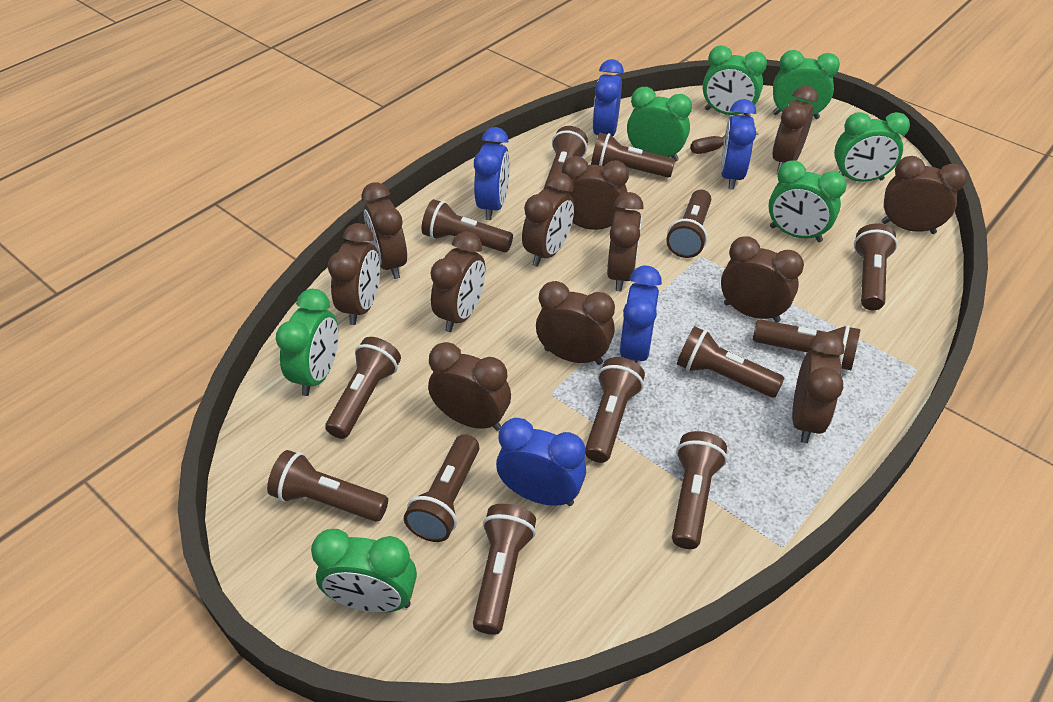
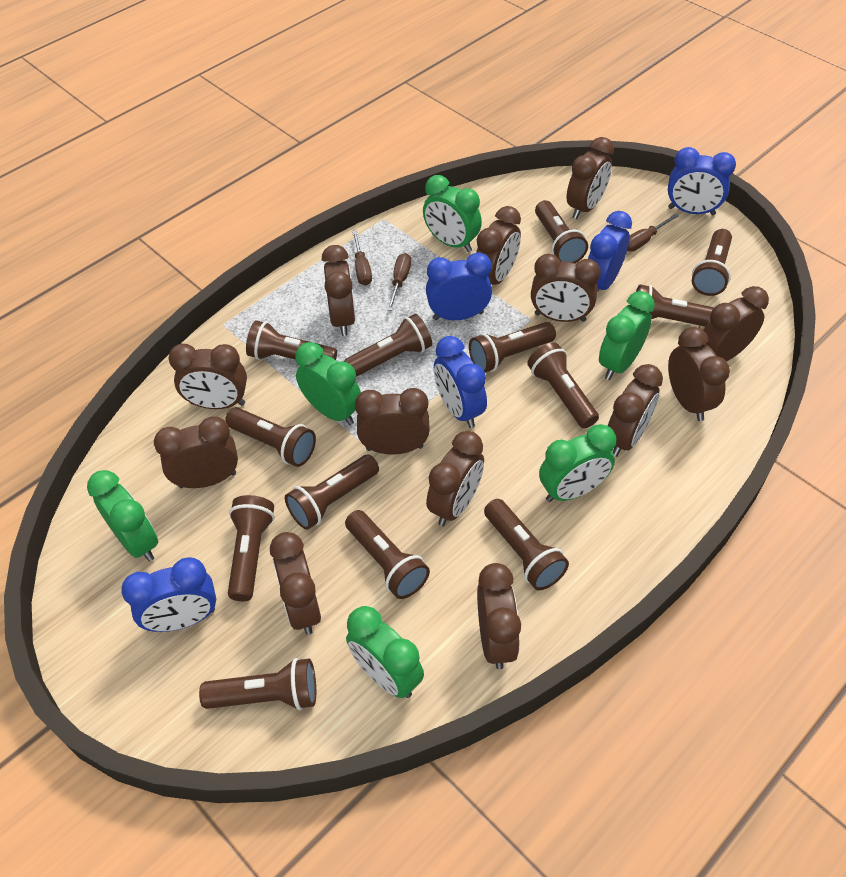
brown clock: [328,223,380,325] [361,182,407,279] [428,342,511,431] [430,232,485,332] [522,172,574,267] [536,281,615,365] [561,156,629,230] [607,192,644,291] [721,236,804,322] [772,86,818,172] [792,332,844,443] [882,156,967,234] = 12 -> [154,416,238,488] [169,344,247,409] [270,532,321,635] [322,245,356,336] [355,388,430,454] [426,431,484,526] [476,206,521,285] [477,563,521,669] [531,254,601,322] [566,137,614,219] [608,364,663,457] [668,327,730,421] [703,286,769,361] = 13
brown screwdriver: [690,131,758,154] = 1 -> [352,231,372,285] [387,253,411,311] [627,214,679,251] = 3
green clock: [276,289,339,396] [311,529,417,613] [627,87,692,162] [703,46,767,116] [768,161,847,242] [773,50,840,119] [834,112,910,182] = 7 -> [87,470,158,562] [295,342,361,425] [346,606,424,698] [423,175,482,252] [539,424,616,502] [599,291,655,380] = 6

